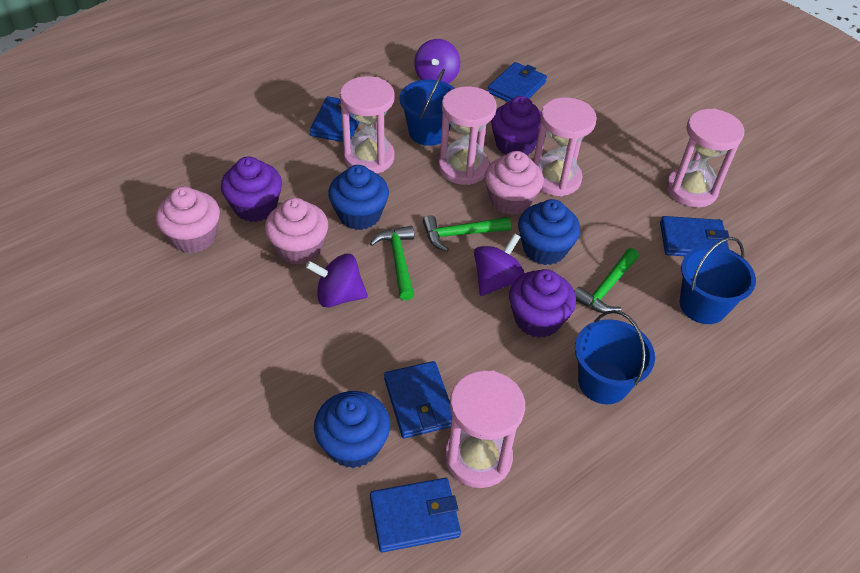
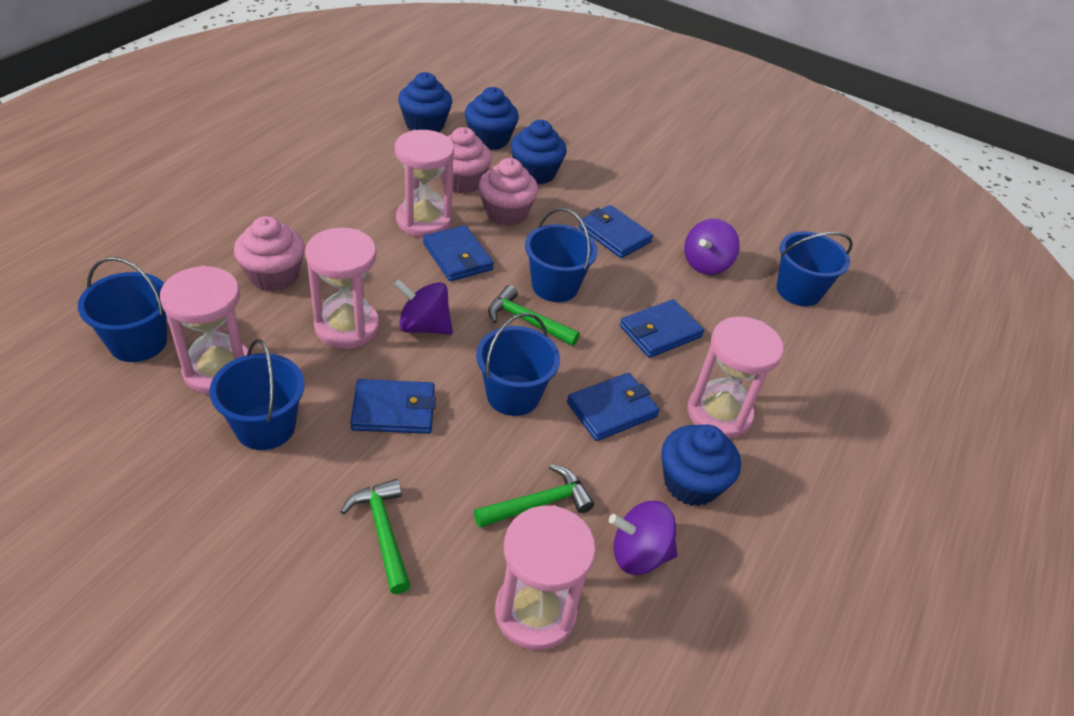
blue bucket: [400,69,455,146] [575,310,655,404] [679,237,756,324] = 3 -> [78,257,167,362] [210,339,305,450] [476,313,560,416] [525,208,598,302] [777,231,853,306] = 5
blue cupcake: [314,391,390,468] [328,165,389,230] [518,199,580,265] = 3 -> [398,72,452,132] [465,87,519,150] [511,120,567,185] [661,424,741,506] = 4
purple cupcake: [221,156,282,222] [491,96,541,155] [509,269,576,338] = 3 -> none = 0

